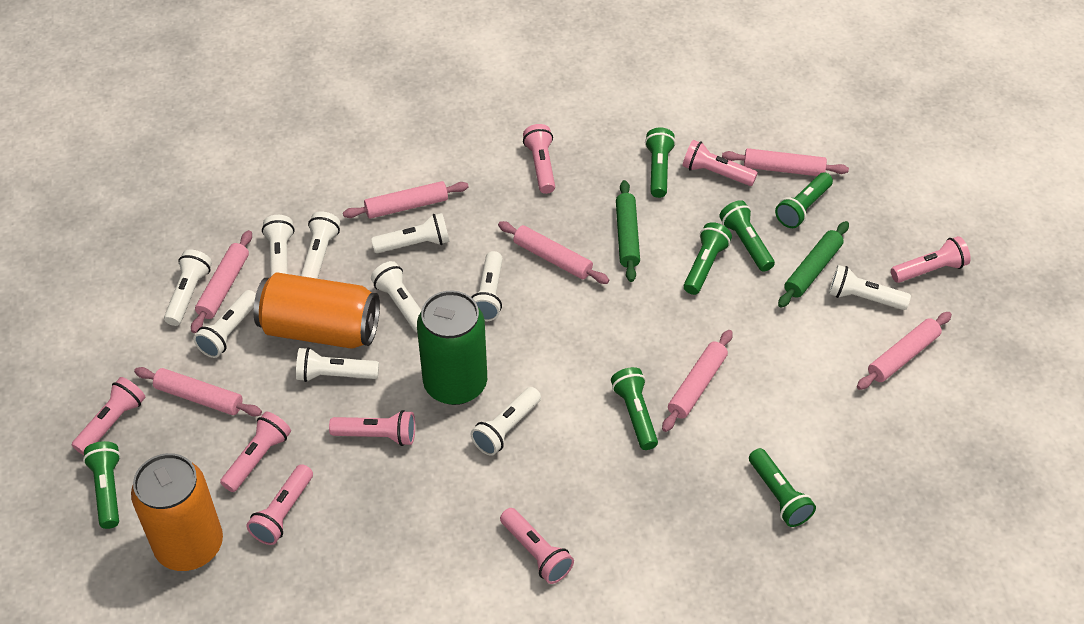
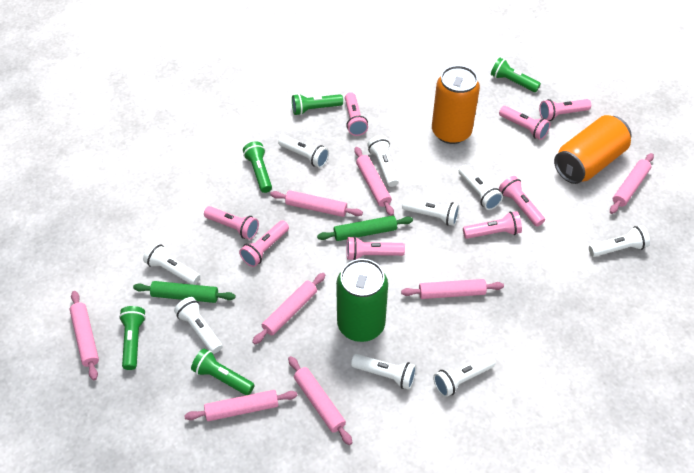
green flashlight: [83,441,121,529] [611,367,658,450] [645,128,676,198] [684,222,732,295] [719,200,775,272] [749,448,816,527] [775,172,833,228] = 7 -> [119,306,146,370] [191,348,255,395] [243,141,272,193] [292,94,343,115] [491,58,541,92] = 5
pink rolling pin: [134,367,262,417] [191,230,252,333] [343,181,469,219] [498,221,609,284] [662,330,733,432] [722,148,849,176] [857,312,952,390] = 7 -> [69,291,99,380] [184,390,297,421] [252,273,325,344] [270,190,363,217] [288,356,352,445] [354,147,394,216] [401,279,504,299] [610,153,654,214] = 8
white flashlight: [164,250,212,326] [193,290,256,358] [262,215,294,277] [296,347,379,382] [301,211,341,279] [371,213,450,253] [371,261,422,332] [471,251,503,321] [471,387,541,456] [829,265,911,310] = 10 -> [143,242,200,285] [174,297,223,354] [278,135,329,168] [351,354,416,390] [367,136,399,187] [402,198,459,226] [433,354,495,397] [459,165,503,210] [589,225,650,257] = 9

